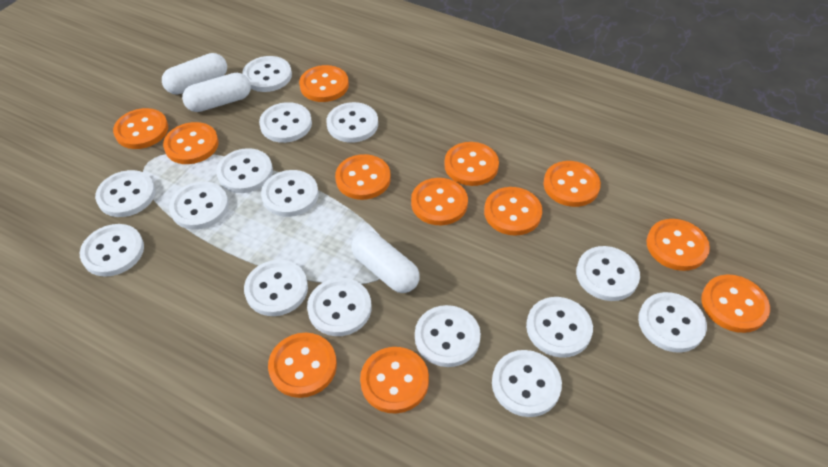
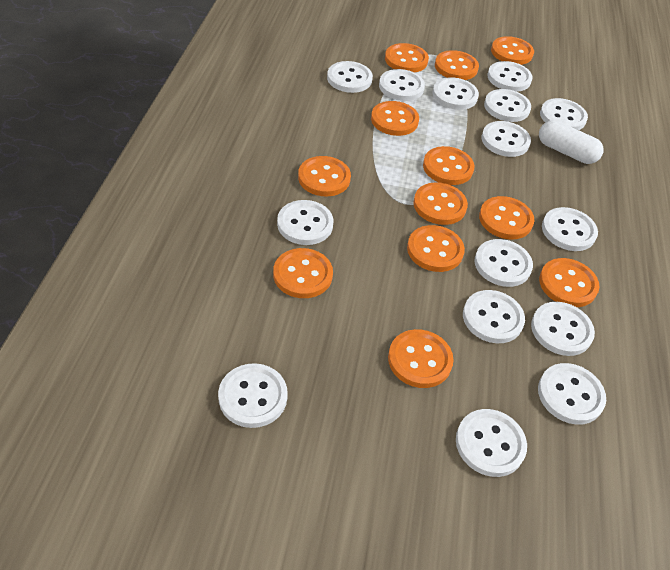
white capsule: [162,53,227,95] [182,73,251,112] [351,231,420,293] = 3 -> [539,120,604,164] = 1

